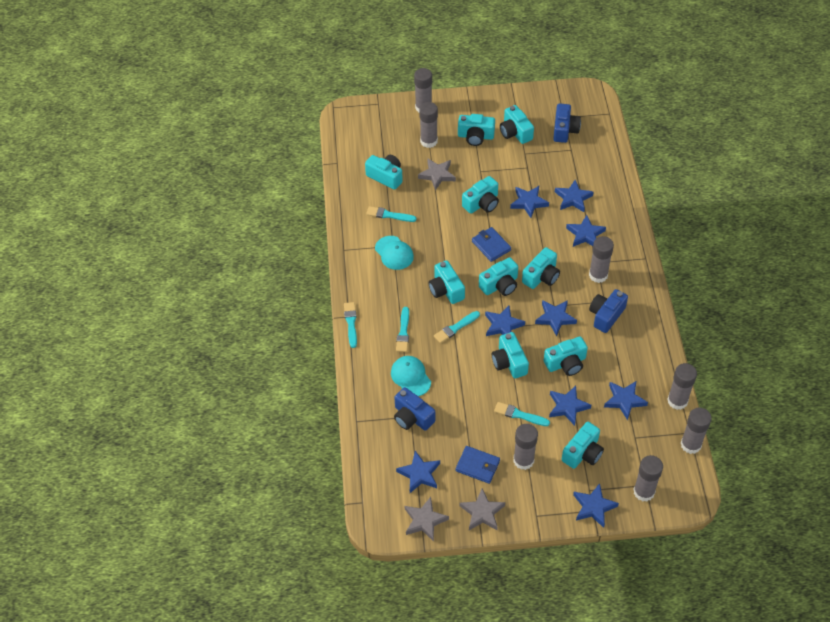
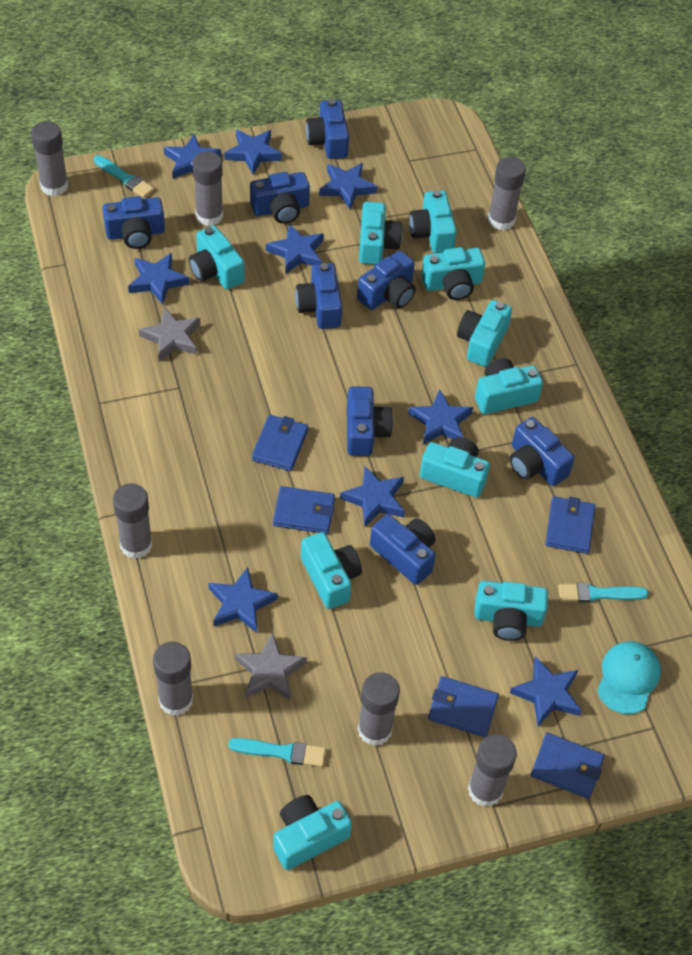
blue camera: [394,387,435,430] [553,103,581,143] [589,289,628,333] = 3 -> [103,196,165,249] [250,172,310,224] [295,263,342,329] [306,99,349,159] [347,386,393,456] [357,251,416,310] [370,514,436,585] [510,417,575,486] = 8
blue wallet: [456,446,500,484] [472,227,511,262] = 2 -> [252,415,308,471] [273,486,335,534] [428,676,499,737] [531,733,604,799] [545,496,595,554] = 5
grey star: [405,497,449,542] [418,158,456,190] [460,489,505,530] = 3 -> [139,307,200,362] [235,632,307,701] = 2
turquoise brush: [344,302,357,348] [366,206,416,222] [396,307,409,352] [434,311,480,343] [494,402,550,426] = 5 -> [94,155,154,198] [228,738,326,767] [558,583,649,603] = 3
turquoise cap: [375,236,414,270] [391,356,431,396] = 2 -> [597,641,661,714] = 1

